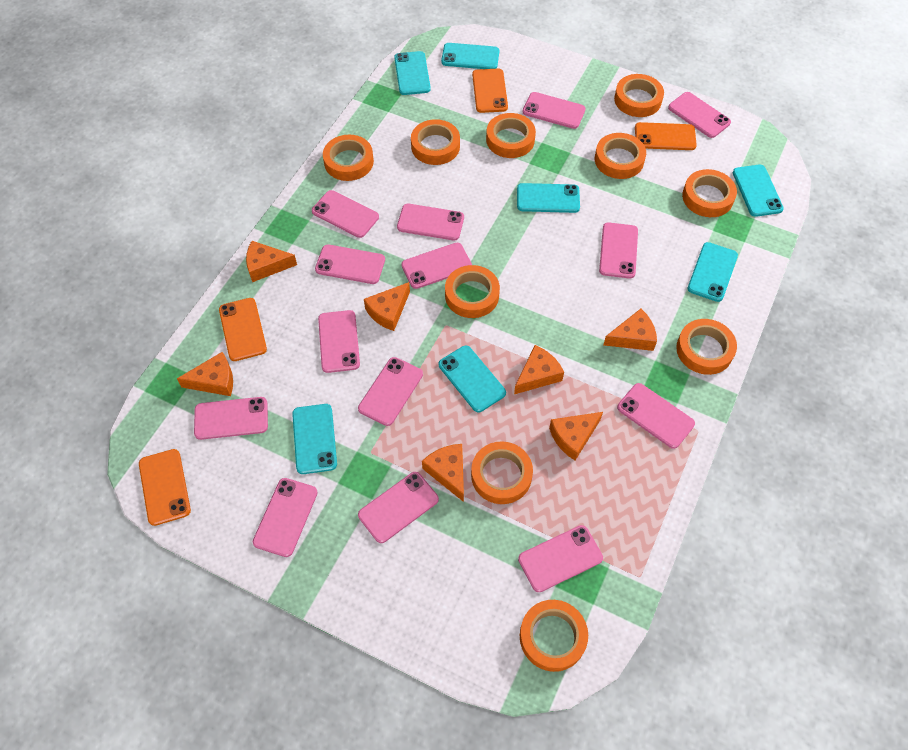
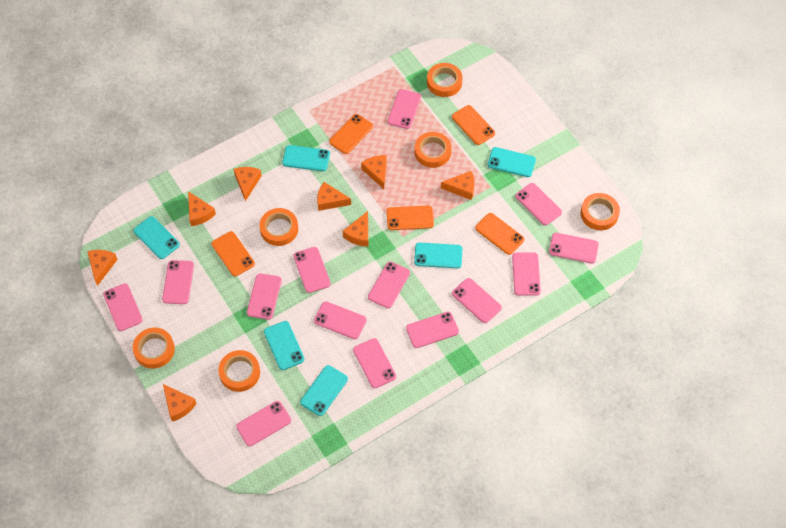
orange cheese: [177,352,233,396] [246,241,297,282] [364,282,410,331] [422,444,464,502] [514,345,564,394] [549,412,603,460] [603,309,657,351] = 7 -> [87,250,118,286] [163,384,197,422] [188,191,216,226] [234,167,262,201] [317,182,351,211] [343,211,368,246] [361,155,387,189] [441,171,475,200] = 8
orange phone: [139,449,191,526] [219,298,267,361] [472,69,508,113] [635,122,697,150] = 4 -> [212,231,255,276] [329,114,373,154] [387,205,434,230] [452,105,495,145] [475,213,524,255] = 5
orange tape: [323,135,374,181] [411,119,460,165] [445,265,500,318] [471,442,533,504] [486,113,536,158] [520,600,588,672] [595,133,646,179] [614,74,664,117] [676,319,737,375] [682,169,737,217] = 10 -> [133,328,175,369] [218,350,260,392] [259,208,298,246] [414,132,451,168] [427,63,463,97] [580,193,620,230] = 6
turquoise phone: [292,404,337,474] [394,51,431,95] [439,346,506,412] [441,43,499,69] [517,183,580,213] [687,242,738,302] [732,165,784,217] = 7 -> [133,216,180,259] [264,321,304,370] [282,145,330,171] [300,365,348,416] [414,243,462,269] [488,147,536,177] = 6

